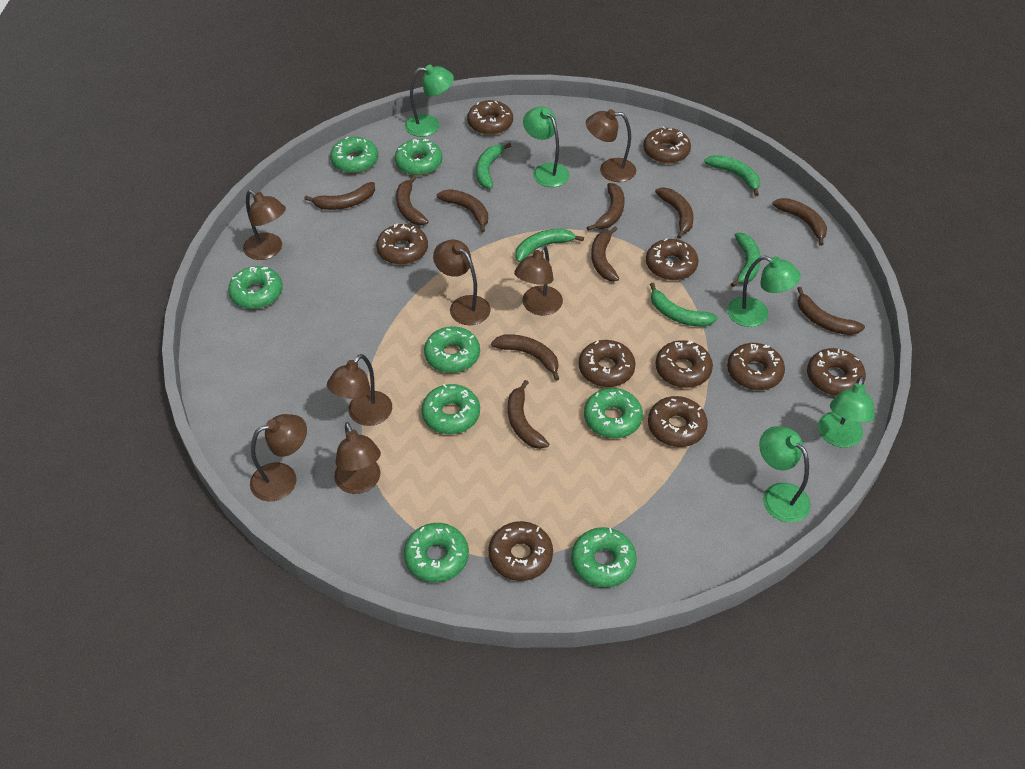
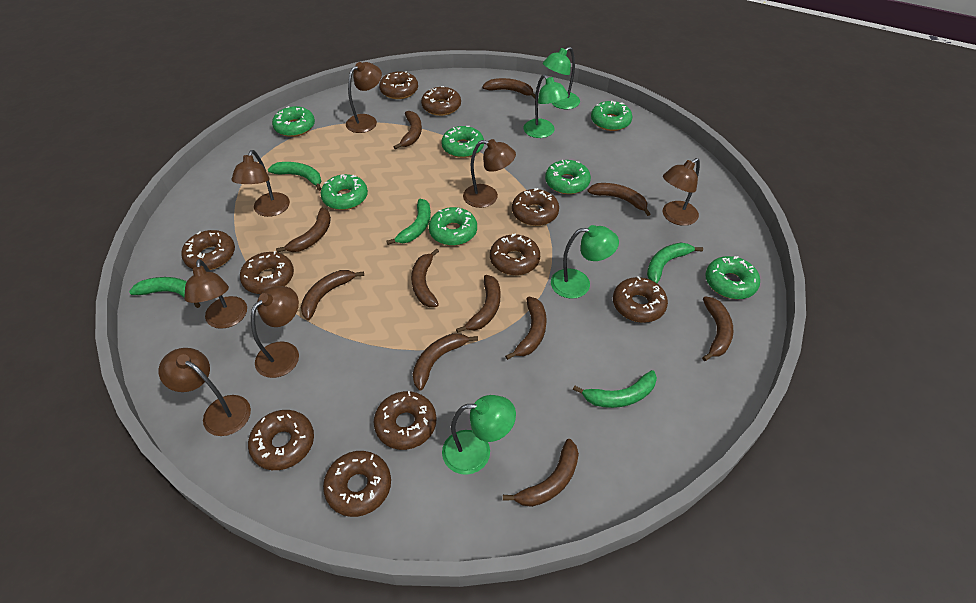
brown banana: [304,182,375,210] [396,175,429,225] [436,189,488,233] [491,334,559,381] [508,380,549,449] [587,183,625,231] [591,226,619,281] [655,187,694,239] [772,198,827,246] [797,287,865,335] = 10 -> [276,208,331,252] [301,270,364,320] [394,111,422,150] [411,249,439,307] [412,333,478,390] [456,275,501,333] [482,78,535,99] [503,439,579,507] [505,296,547,360] [587,183,650,216] [702,296,733,361] = 11
green donut: [228,266,283,309] [330,137,378,173] [395,139,442,175] [404,523,469,582] [421,384,480,434] [424,326,480,373] [571,527,637,587] [584,388,643,438] = 8 -> [272,106,315,137] [320,174,368,210] [429,207,477,246] [441,126,484,158] [545,160,591,194] [591,101,632,131] [705,256,760,299] = 7
green lamp: [405,65,454,137] [523,106,569,187] [727,256,801,327] [759,426,811,523] [818,376,875,448] = 5 -> [442,395,516,475] [523,74,569,138] [543,47,580,109] [551,225,619,299] = 4

